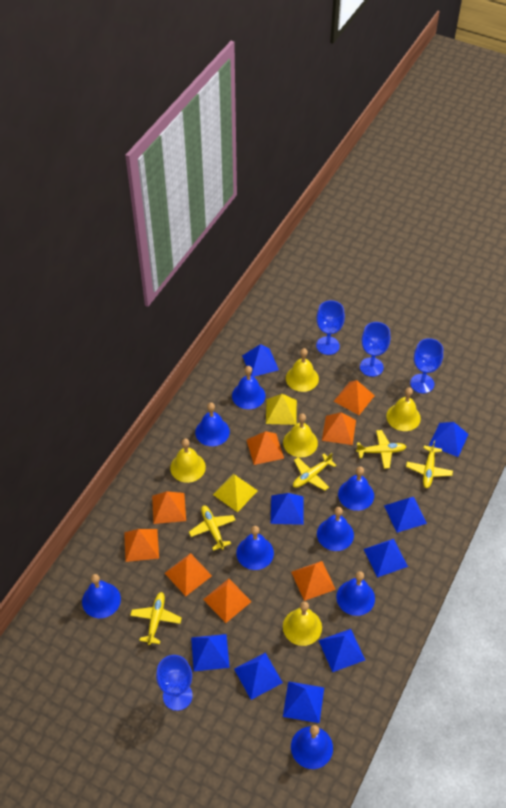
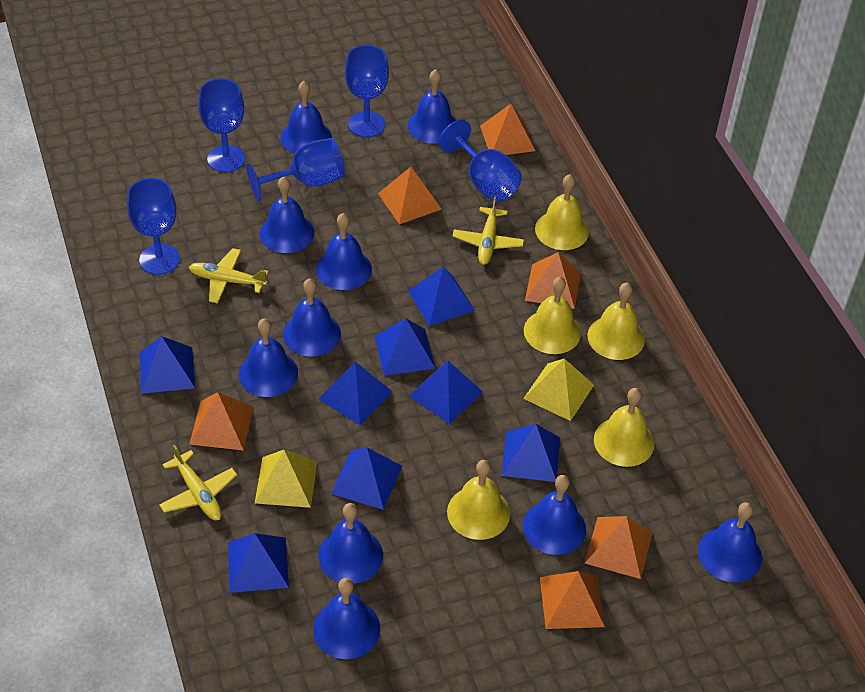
blue bell: [82,574,121,618] [195,402,230,446] [232,366,265,409] [236,526,274,570] [291,725,333,769] [317,507,354,551] [336,571,375,616] [338,466,374,511] = 8 -> [239,318,298,397] [260,176,314,253] [280,81,332,154] [283,278,341,357] [313,578,380,659] [316,213,372,290] [318,503,383,584] [408,69,457,144] [523,475,586,555] [698,502,762,582] = 10
blue goblet: [156,655,193,711] [316,300,345,355] [360,322,390,377] [410,338,443,393] = 4 -> [127,178,180,275] [198,78,245,172] [247,138,345,201] [345,45,389,137] [439,120,522,202] = 5
blue pyramid: [191,634,230,671] [234,653,283,700] [242,344,279,377] [271,493,303,525] [283,681,324,723] [318,629,365,672] [364,539,408,578] [384,497,427,533] [429,422,468,457] = 9 -> [139,336,195,394] [228,533,289,593] [318,362,393,425] [331,447,402,510] [375,318,435,376] [408,266,475,326] [409,361,483,424] [502,424,560,482] = 8
orange pyramid: [124,529,159,562] [152,491,186,524] [165,553,212,596] [203,579,252,623] [247,431,284,465] [291,561,336,601] [322,412,356,445] [334,380,375,415] = 8 -> [190,392,254,450] [378,167,442,224] [480,104,535,155] [525,252,581,309] [540,571,605,629] [585,516,653,579] = 6
yellow plane: [130,592,182,645] [189,505,235,551] [293,453,337,491] [356,430,406,469] [406,440,453,488] = 5 -> [159,445,237,520] [189,248,268,303] [452,196,524,265] = 3

